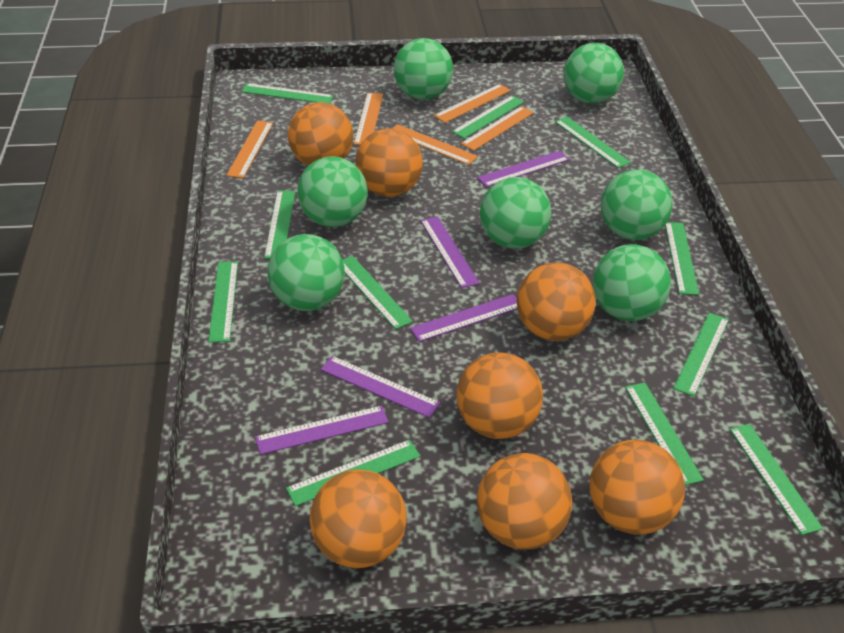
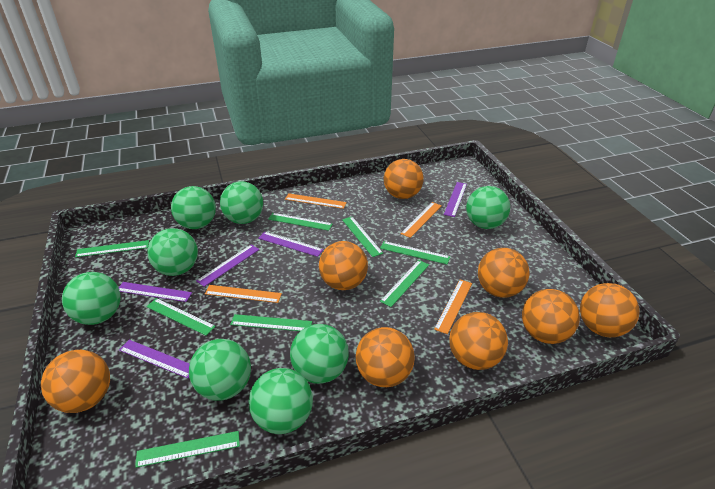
green ball: [267,234,345,311] [298,156,368,227] [394,38,453,100] [480,177,552,249] [564,43,624,104] [593,244,671,321] [601,169,673,240] = 7 -> [62,272,121,325] [147,228,198,276] [171,186,216,229] [189,339,251,401] [220,181,263,224] [249,368,313,434] [290,324,349,384] [466,186,510,229] = 8
green ruler: [208,261,238,342] [241,83,334,104] [264,190,295,259] [286,440,420,506] [343,256,413,329] [452,96,524,139] [555,117,631,168] [625,382,704,485] [665,222,699,295] [673,313,729,396] [730,424,823,535] = 11 -> [75,240,149,257] [135,431,240,468] [146,298,216,336] [230,314,312,331] [268,213,332,231] [342,217,383,257] [380,241,450,264] [380,260,429,307] = 8
orange ball: [288,102,353,166] [310,469,406,568] [355,128,423,197] [457,352,543,439] [477,453,572,550] [517,262,596,341] [590,440,685,535] = 7 -> [41,350,110,413] [319,241,368,290] [356,327,415,387] [384,159,424,199] [449,312,508,370] [478,248,529,298] [522,289,580,344] [580,283,640,337] = 8
orange ruler: [226,120,273,178] [354,93,383,145] [392,124,478,165] [434,84,511,123] [461,106,534,151] = 5 -> [205,285,282,303] [285,193,347,209] [400,202,442,238] [434,280,472,334] = 4

